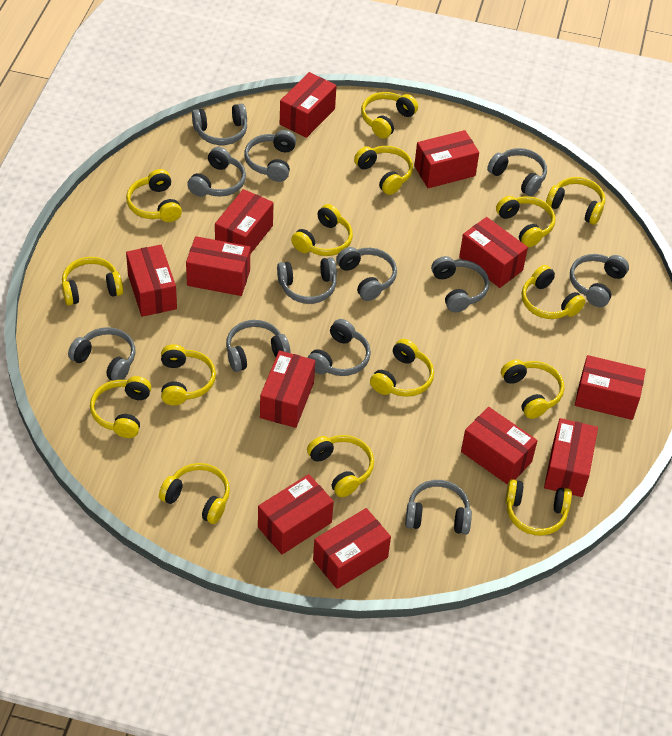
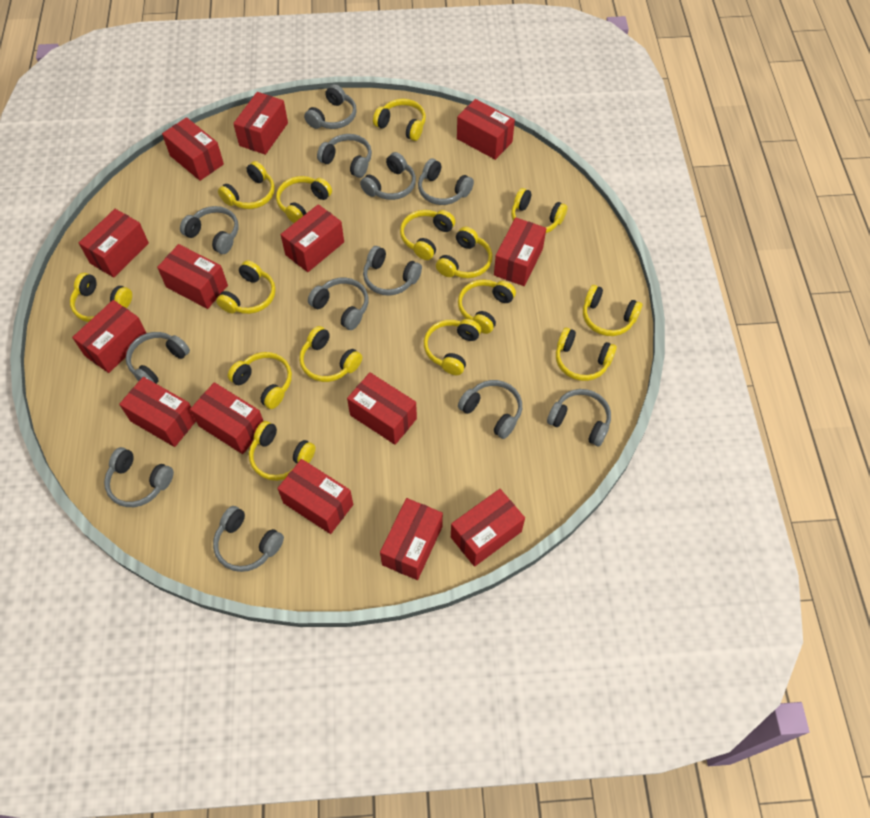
red box: [126,245,177,317] [186,236,250,296] [215,189,274,254] [258,474,334,555] [260,350,315,428] [280,72,337,138] [313,508,391,589] [414,130,479,188] [459,217,528,288] [461,407,538,485] [544,418,598,497] [575,355,646,420] = 12 -> [72,300,146,373] [79,209,149,278] [119,377,196,447] [157,244,228,309] [162,117,224,181] [190,382,263,454] [233,92,288,155] [277,459,353,534] [281,204,344,272] [347,372,417,445] [380,498,443,580] [451,489,525,567] [457,99,515,160] [494,217,546,286] = 14

